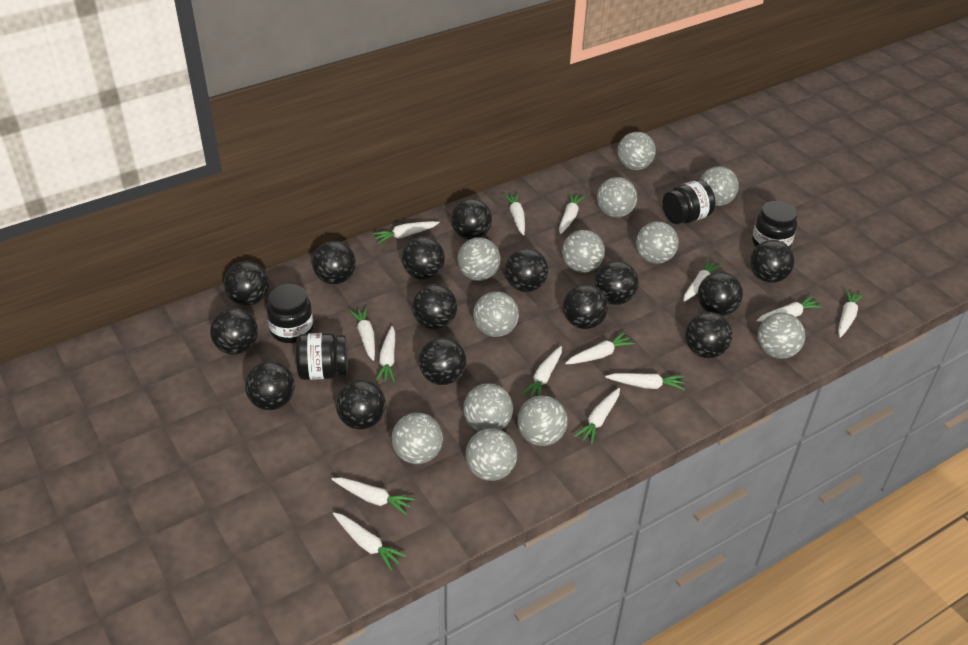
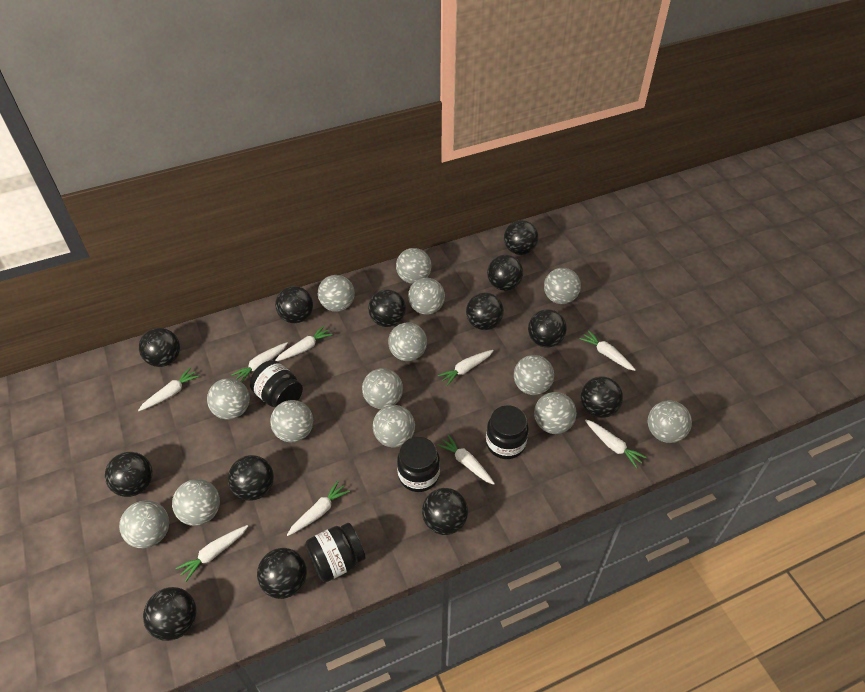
black ball: [210,308,258,355] [223,261,269,306] [245,361,295,410] [312,241,356,284] [336,380,386,430] [402,237,445,280] [412,284,457,330] [419,337,467,385] [451,198,492,240] [505,248,548,292] [563,284,608,329] [594,261,639,305] [685,312,732,358] [698,272,743,316] [750,240,795,283] = 15 -> [105,452,153,497] [139,328,180,367] [143,587,196,641] [228,455,274,501] [257,548,307,599] [275,286,313,323] [368,289,406,327] [422,488,468,535] [466,293,504,330] [487,255,523,291] [504,220,539,255] [528,309,567,348] [581,376,623,418] = 13
grey ball: [391,413,443,464] [457,237,500,281] [463,383,513,431] [465,428,517,481] [473,291,519,337] [517,396,568,446] [562,230,605,273] [597,177,637,218] [618,132,656,170] [636,221,679,264] [700,166,739,206] [758,312,805,359] = 12 -> [119,500,169,548] [172,479,220,526] [207,378,250,420] [270,400,313,442] [318,275,355,312] [362,368,403,409] [373,405,415,448] [388,322,427,361] [396,248,431,284] [408,278,445,315] [514,355,554,395] [534,392,577,434] [544,268,581,304] [648,400,692,443] = 14
white carrot: [332,477,415,515] [333,512,406,571] [349,307,375,361] [373,221,440,244] [375,326,395,382] [503,193,525,235] [522,346,562,398] [559,193,585,234] [565,332,635,364] [574,388,620,445] [605,373,685,390] [683,259,722,302] [756,296,823,322] [838,289,864,338] = 14 -> [138,367,200,411] [176,525,248,582] [231,342,288,382] [275,326,333,361] [287,481,350,536] [437,435,495,485] [438,350,494,386] [579,330,635,371] [585,419,647,468] = 9

